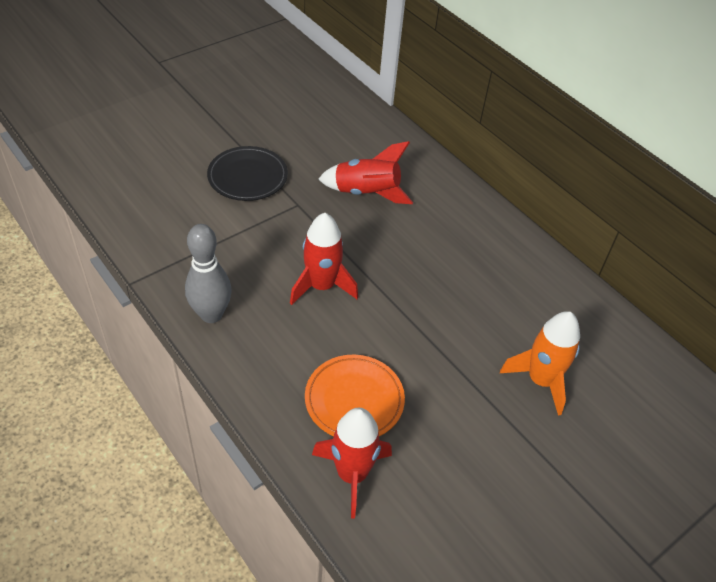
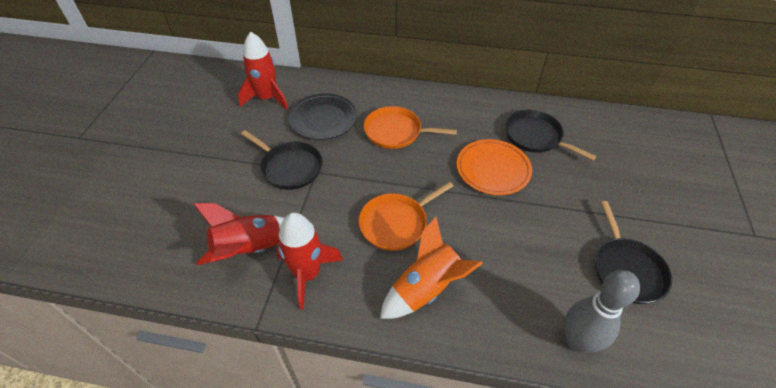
black pan: none = 0 -> [241,130,322,190] [505,110,597,161] [595,201,672,304] = 3
orange pan: none = 0 -> [359,181,453,251] [364,106,457,149] = 2

